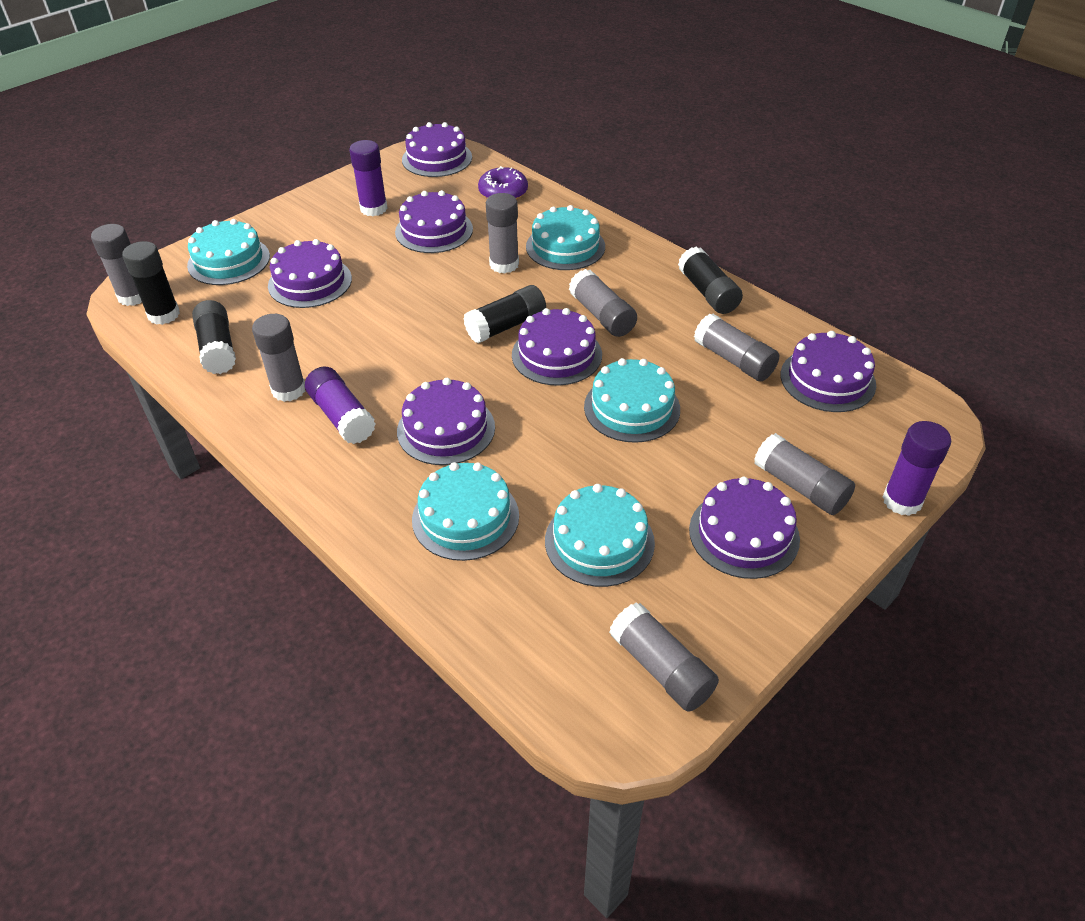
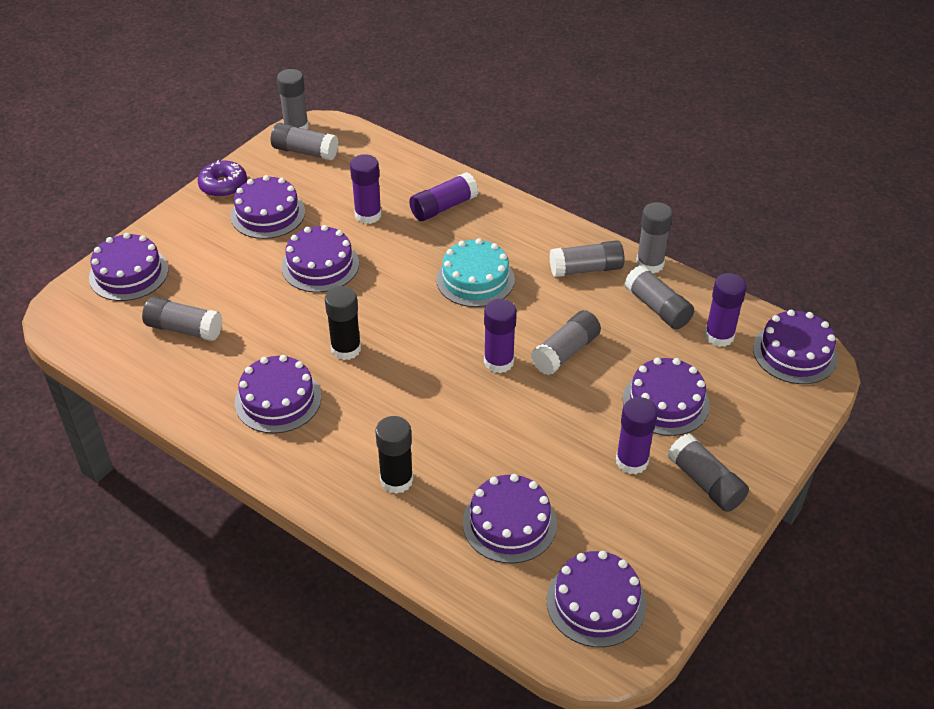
black glue stick: [122,241,180,325] [192,300,236,374] [463,285,546,343] [678,246,743,314] = 4 -> [325,286,361,360] [375,416,413,494] = 2
grey glue stick: [91,224,142,306] [252,314,306,402] [486,193,519,273] [569,269,637,337] [609,602,719,712] [694,314,779,381] [754,433,855,515] = 7 -> [142,297,222,341] [271,123,338,161] [277,69,309,129] [531,310,601,375] [550,240,624,277] [625,265,694,329] [636,202,673,274] [668,434,749,512] = 8
purple cake: [268,239,352,308] [395,190,473,253] [397,378,495,465] [402,122,472,177] [512,308,602,385] [689,477,800,579] [781,331,876,412] = 7 -> [89,233,168,301] [231,175,305,239] [235,355,321,433] [281,225,359,292] [463,474,557,564] [547,551,646,647] [623,358,710,436] [753,310,838,384] = 8
purple glue stick: [305,367,376,444] [349,140,388,216] [882,421,951,516] = 3 -> [350,154,382,224] [409,172,478,221] [484,299,517,373] [616,397,658,474] [704,273,747,347] = 5
turquoise cake: [187,219,270,285] [412,462,519,561] [526,205,605,270] [545,484,655,587] [584,358,680,443] = 5 -> [436,238,515,307] = 1

